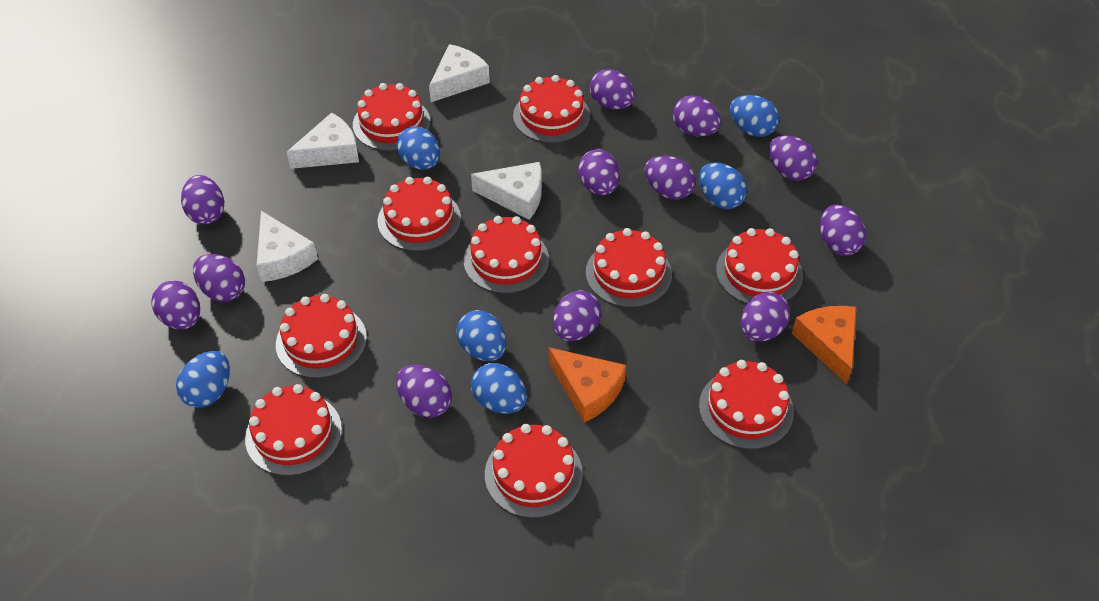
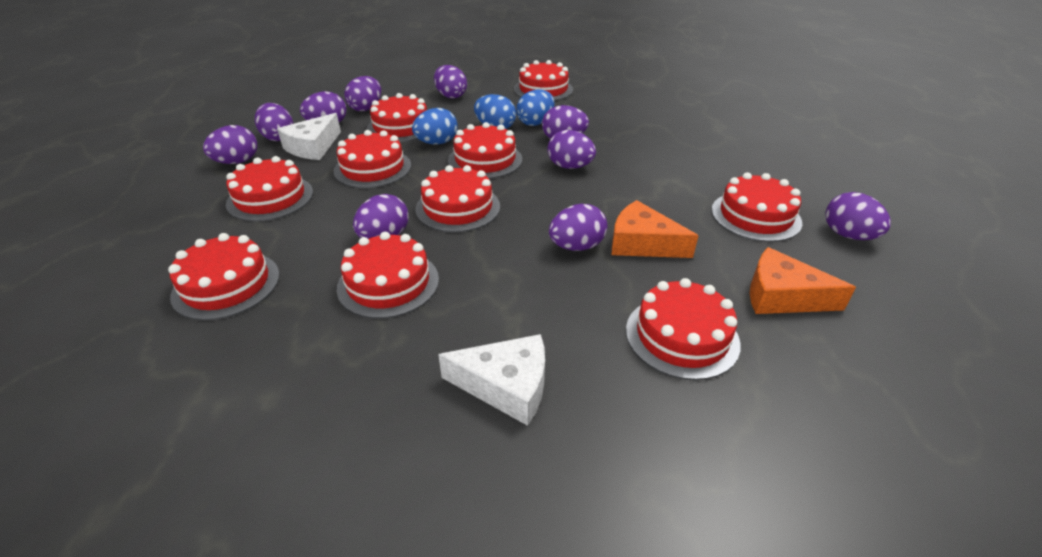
blue egg: [176,351,230,408] [396,126,440,170] [456,310,506,361] [471,363,527,414] [699,162,747,209] [730,95,779,137] = 6 -> [412,108,458,145] [474,94,516,129] [516,89,555,126] = 3
purple egg: [151,280,200,330] [181,175,224,225] [193,254,245,302] [396,365,452,418] [553,290,601,341] [578,149,620,195] [590,69,635,110] [644,156,695,200] [673,95,721,136] [741,292,790,342] [769,135,817,181] [820,205,866,256] = 12 -> [203,125,257,164] [255,103,293,141] [300,91,346,123] [344,76,381,111] [353,194,409,239] [434,65,467,99] [542,105,589,139] [547,130,596,169] [549,204,607,251] [825,192,891,240] = 10
white cheese: [256,211,318,282] [287,112,359,169] [429,44,490,102] [471,162,542,220] = 4 -> [277,113,341,160] [438,334,545,426] = 2

